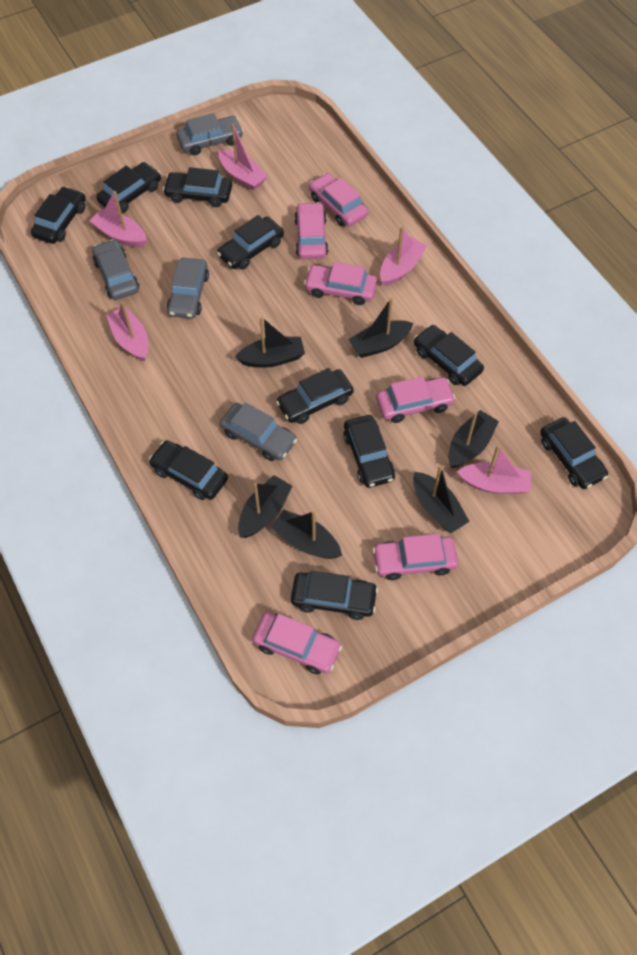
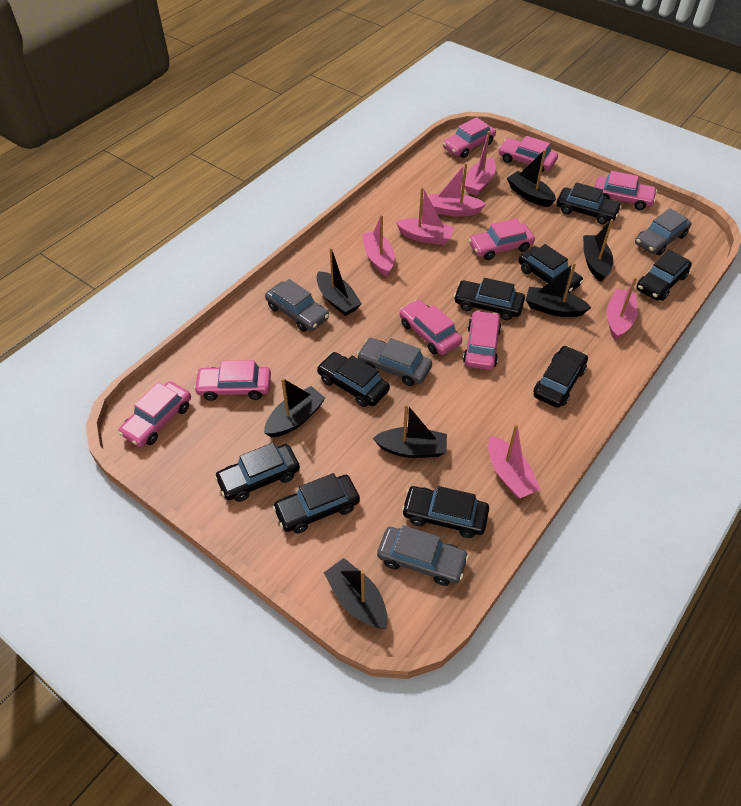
black boat: [235,317,305,368] [238,475,293,538] [271,509,342,559] [348,298,414,358] [413,465,470,533] [448,410,499,468] = 6 -> [264,378,325,438] [317,248,362,316] [324,558,388,629] [373,404,447,458] [507,149,556,207] [526,262,592,317] [583,219,613,282] = 7
black car: [31,186,86,244] [96,162,161,213] [149,440,228,500] [163,167,232,207] [217,215,284,270] [276,368,354,424] [291,571,378,620] [343,415,395,488] [414,325,484,386] [540,417,608,489] = 10 -> [214,442,300,502] [273,473,360,534] [317,352,390,407] [402,486,489,538] [454,278,525,320] [518,244,583,293] [534,346,588,408] [556,183,622,224] [636,250,692,301] = 9
pink boat: [90,191,147,247] [106,302,149,362] [218,124,268,191] [380,226,427,286] [457,445,532,494] = 5 -> [362,214,395,276] [396,187,455,245] [429,163,486,217] [465,131,496,196] [488,424,541,499] [607,277,638,340] = 6
pink car: [252,612,342,674] [294,202,328,259] [304,262,377,305] [309,173,368,227] [372,534,458,580] [376,376,455,423] = 6 -> [118,381,191,447] [194,360,271,401] [399,300,462,355] [443,117,496,158] [463,310,502,370] [469,218,535,260] [498,136,558,172] [594,171,657,210] = 8

